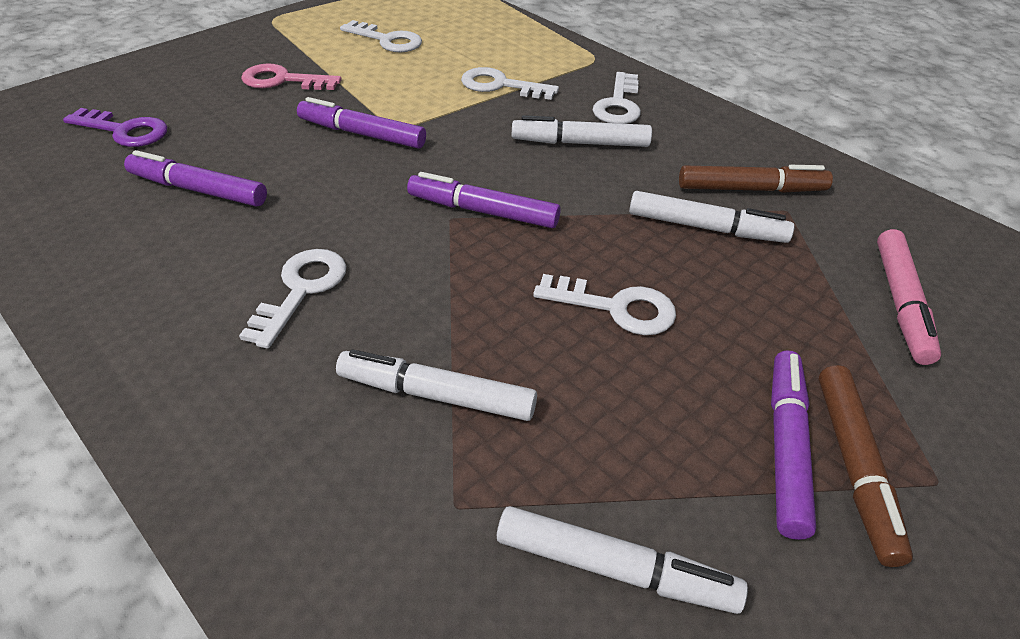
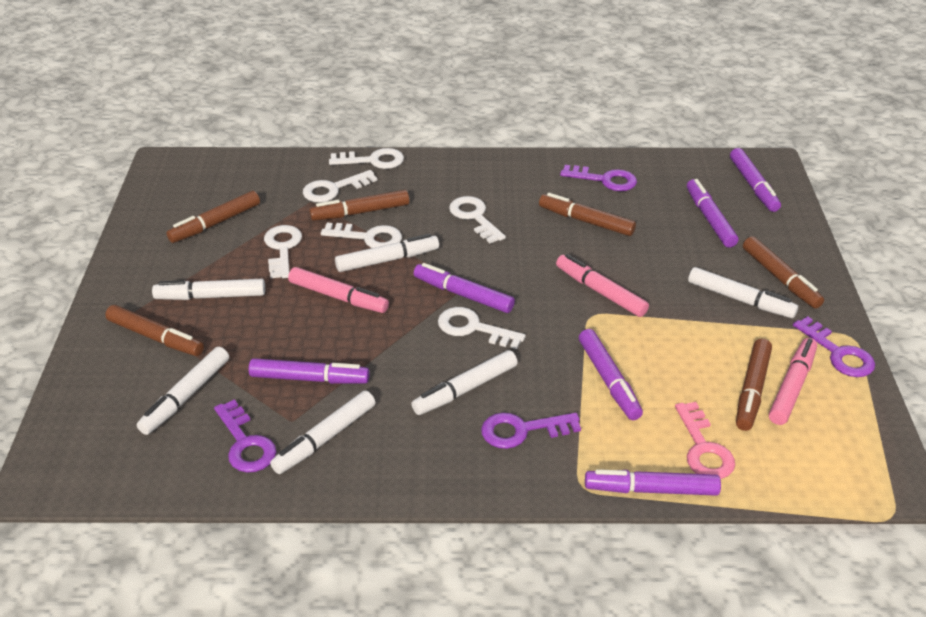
brown marker: [679,165,833,193] [818,365,913,567] = 2 -> [105,305,204,356] [166,191,260,243] [309,190,410,221] [539,193,636,236] [736,339,772,431] [743,236,824,309] = 6
pink marker: [877,229,941,365] = 1 -> [288,267,389,313] [556,254,649,317] [769,338,817,425] = 3
purple key: [63,108,168,147] = 1 -> [214,399,276,473] [481,413,581,449] [560,165,637,191] [793,316,875,377] = 4
purple marker: [124,150,267,206] [297,97,426,149] [407,172,561,228] [771,351,816,540] = 4 -> [248,358,370,384] [414,263,515,313] [579,329,643,420] [585,469,721,496] [687,179,739,248] [730,148,781,212] = 6
white key: [239,249,346,349] [340,20,422,52] [461,67,559,100] [533,274,676,335] [593,72,641,124] = 5 -> [264,225,302,278] [303,170,377,202] [321,223,402,248] [329,148,404,169] [438,307,526,349] [449,196,506,243] = 6
white marker: [336,349,537,421] [497,506,748,614] [512,115,652,147] [629,191,794,243] = 4 -> [137,347,229,435] [152,279,265,300] [270,391,376,474] [335,234,439,272] [411,350,518,415] [688,267,798,318] = 6

